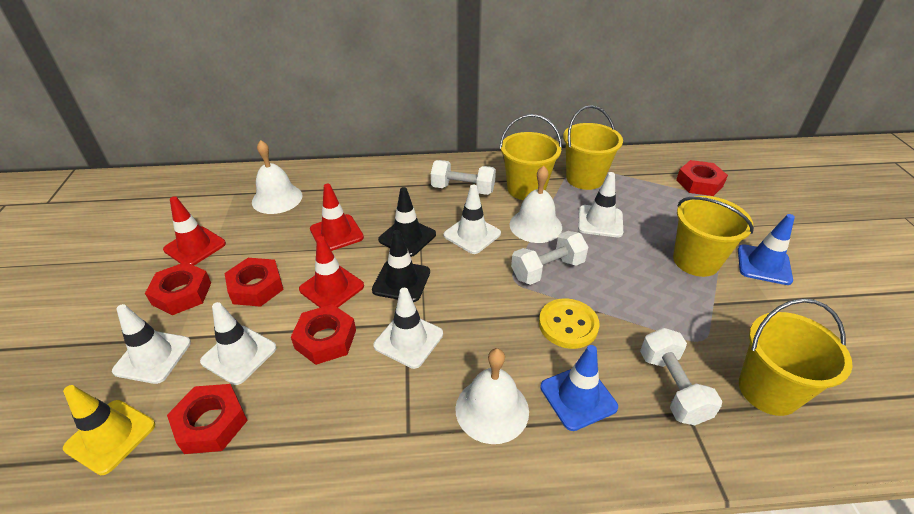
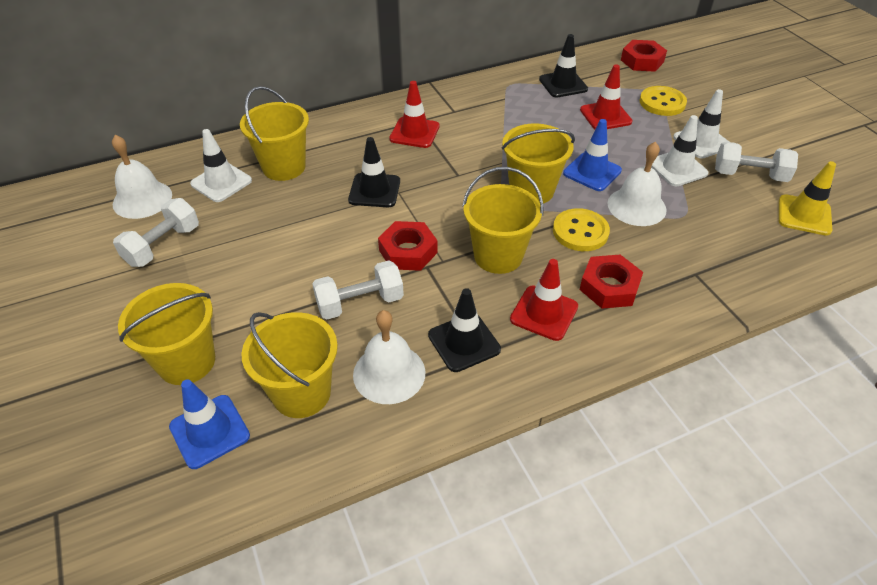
black traffic cone: [372,230,430,302] [378,187,436,257] = 2 -> [348,137,400,207] [428,288,501,372] [539,34,588,97] = 3
red nut: [145,262,211,315] [167,384,248,454] [225,258,284,307] [291,304,356,365] [676,160,728,196] = 5 -> [378,221,437,271] [580,254,643,309] [621,40,667,72] = 3
white traffic cone: [112,304,191,384] [200,302,277,385] [373,288,443,369] [444,185,501,254] [578,172,623,237] = 5 -> [190,129,252,202] [651,115,708,186] [673,89,729,159] = 3
yellow bucket: [499,114,562,200] [563,105,623,190] [673,196,754,277] [739,299,853,416] = 4 -> [118,283,215,385] [240,86,309,181] [242,312,338,418] [462,167,543,274] [502,124,575,204] = 5
yellow button: [539,298,600,349] = 1 -> [553,208,610,251] [640,86,687,116] = 2

